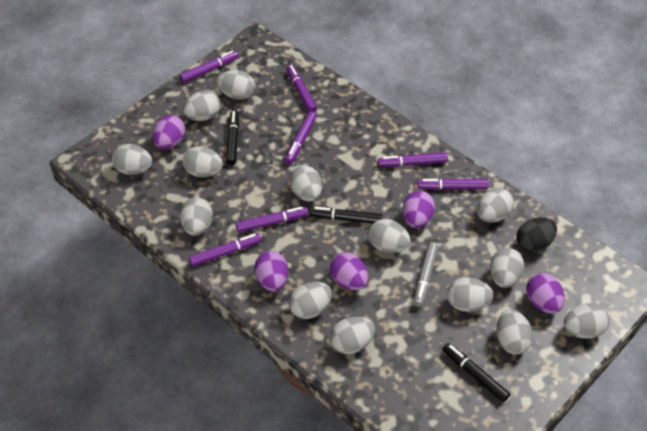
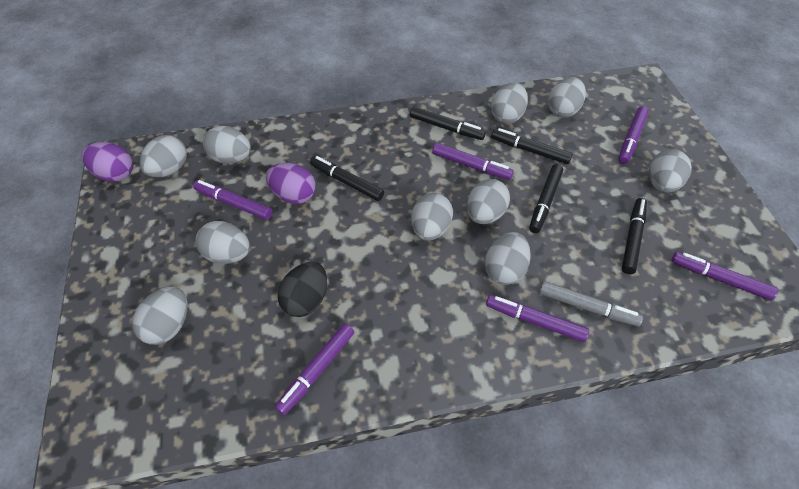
black marker: [226,110,239,165] [309,207,383,223] [442,343,510,402] = 3 -> [310,156,384,201] [410,107,486,140] [491,128,573,164] [529,164,563,233] [622,198,647,274] = 5
grey egg: [112,144,152,175] [180,197,213,236] [183,90,221,121] [183,146,223,177] [217,70,255,100] [289,165,322,202] [289,282,332,319] [330,317,375,354] [369,219,411,253] [447,277,494,312] [477,188,514,222] [490,248,524,288] [496,309,533,354] [564,303,610,339] = 14 -> [132,287,188,345] [140,135,187,177] [195,221,250,264] [203,126,251,164] [411,193,453,241] [467,179,510,224] [485,232,531,285] [491,82,528,124] [548,77,586,118] [649,149,692,193] = 10
purple egg: [152,115,185,149] [254,251,288,291] [330,252,368,290] [403,191,435,228] [526,273,565,314] = 5 -> [82,142,133,182] [266,163,316,204] = 2
purple marker: [180,50,239,83] [189,233,262,266] [236,207,308,233] [285,112,317,164] [286,65,317,112] [378,152,448,167] [417,178,489,190] = 7 -> [193,180,272,220] [275,323,354,415] [432,143,514,180] [486,295,589,342] [618,106,649,164] [672,252,778,300] = 6

